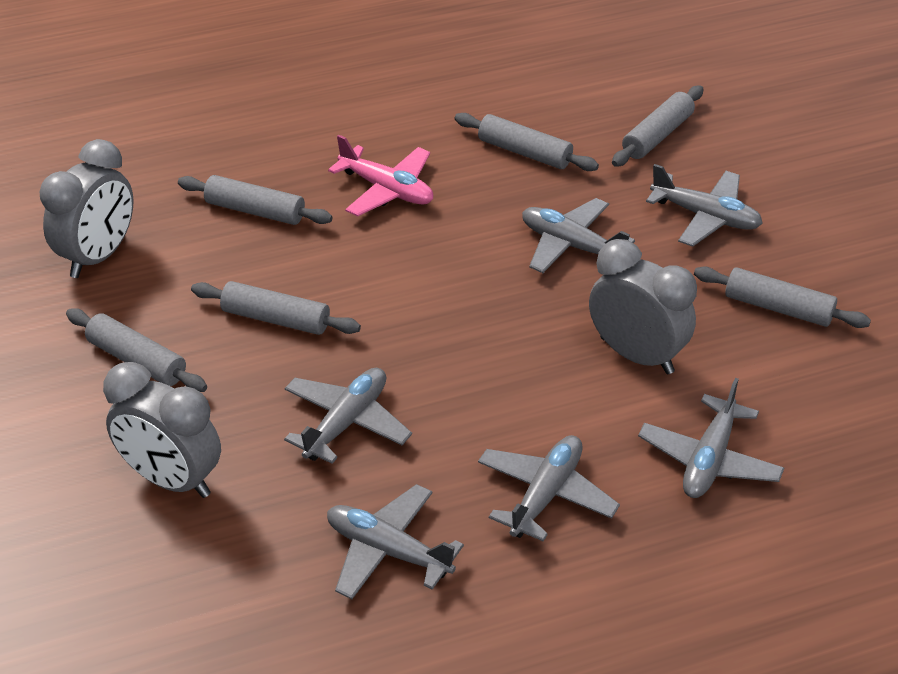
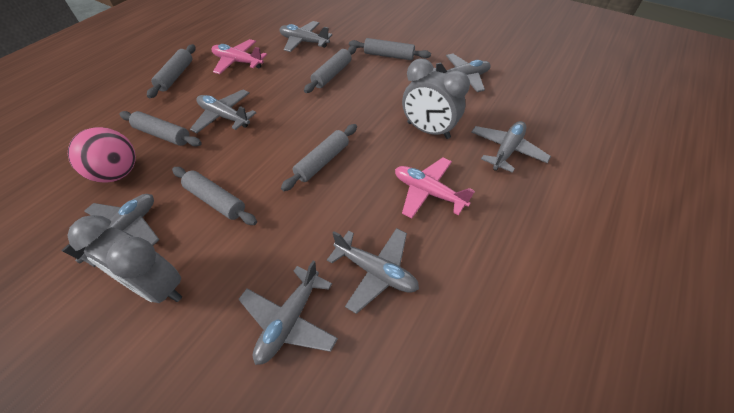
grey clock: [40,139,133,278] [103,362,221,498] [589,239,697,374] = 3 -> [67,215,182,303] [402,59,470,139] = 2
grey plane: [284,368,412,464] [327,484,464,599] [478,435,620,541] [522,198,635,273] [638,378,784,498] [646,164,763,247] = 6 -> [61,194,159,267] [190,89,256,133] [238,261,338,365] [279,21,332,52] [327,228,419,314] [433,54,491,92] [471,121,551,173] = 7
pink ball: none = 0 -> [68,127,136,183] = 1
pink plane: [328,135,433,217] = 1 -> [212,39,267,74] [395,158,475,219] = 2

